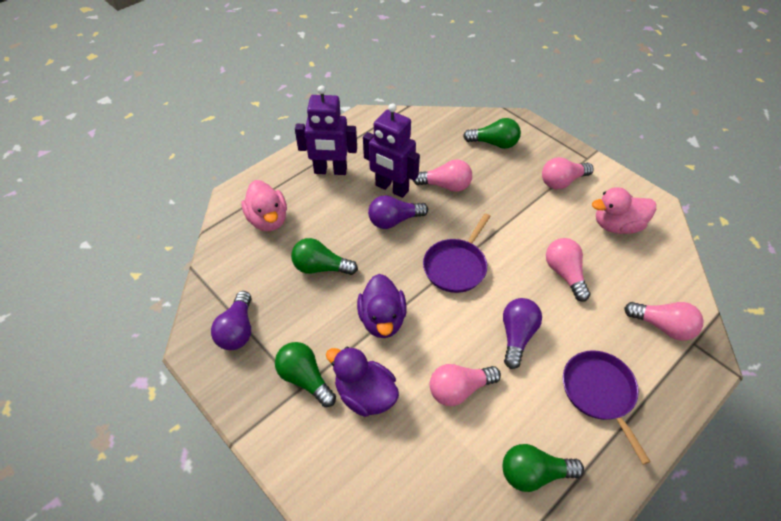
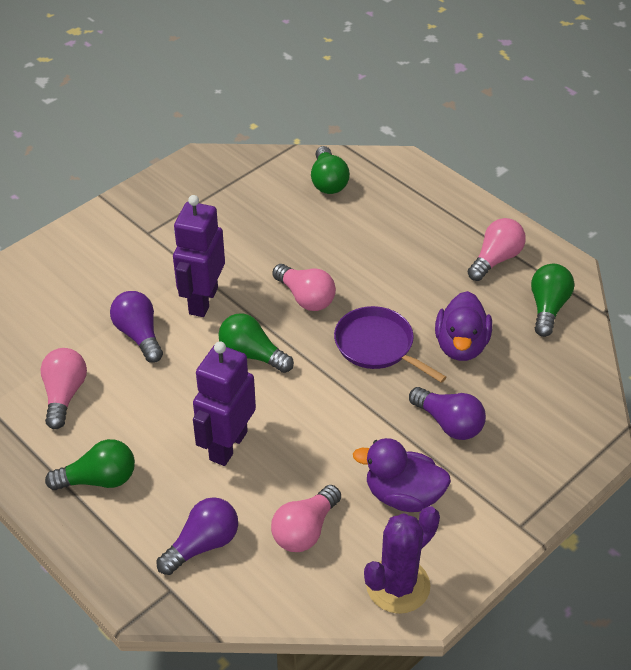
pink duck: [242,180,287,231] [592,187,656,234] = 2 -> none = 0
pink light bulb: [413,160,472,192] [430,364,501,406] [542,157,594,189] [546,238,590,302] [624,302,704,341] = 5 -> [40,348,87,429] [271,485,341,552] [272,264,336,311] [467,218,526,281] = 4
purple cactus: none = 0 -> [364,506,440,614] = 1
purple pan: [423,213,491,293] [563,351,651,465] = 2 -> [334,306,446,383] = 1

